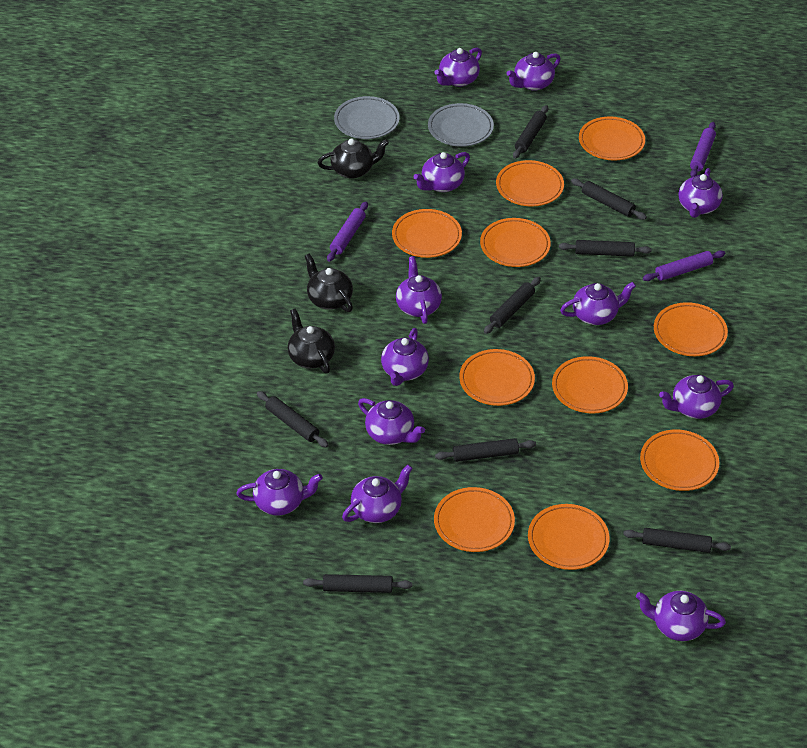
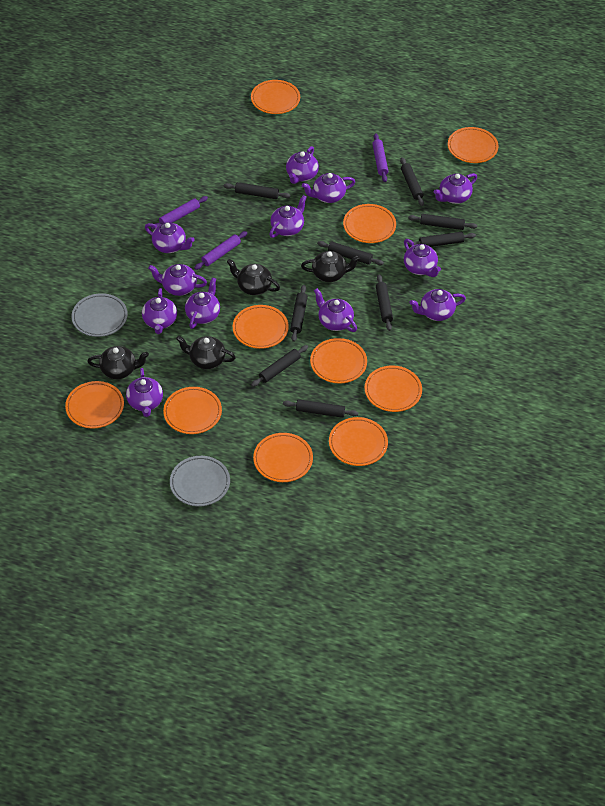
black rolling pin: [257,391,328,447] [303,574,412,593] [435,438,536,462] [484,277,541,334] [513,105,548,159] [559,240,652,257] [571,178,647,220] [623,528,731,553] = 8 -> [224,182,291,199] [251,345,308,387] [283,399,358,418] [290,285,308,342] [317,241,384,265] [376,274,393,331] [400,157,424,206] [407,232,476,247] [408,214,477,230] = 9
black teapot: [288,309,335,373] [305,254,353,312] [318,139,389,179] = 3 -> [87,346,149,379] [176,336,236,369] [227,259,280,295] [301,251,360,282] = 4

